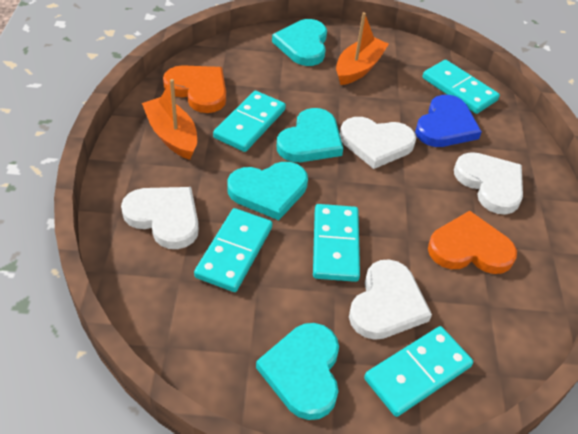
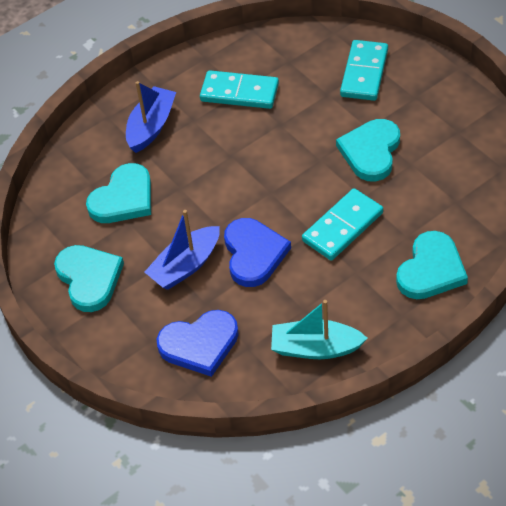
blue boat: none = 0 -> [126,81,176,153] [145,210,220,290] = 2
blue heart: [415,95,482,147] = 1 -> [157,310,239,377] [224,218,291,287] = 2
orange boat: [142,79,197,160] [336,12,389,85] = 2 -> none = 0
orange heart: [163,65,226,113] [428,211,517,274] = 2 -> none = 0
turquoise boat: none = 0 -> [271,300,368,359] = 1
turquoise domino: [194,208,272,292] [213,91,286,152] [313,204,360,282] [364,326,473,417] [423,60,500,114] = 5 -> [200,70,279,109] [302,188,383,260] [340,40,388,101] = 3
white heart: [121,187,199,249] [340,117,416,169] [349,259,432,340] [454,152,523,215] = 4 -> none = 0

